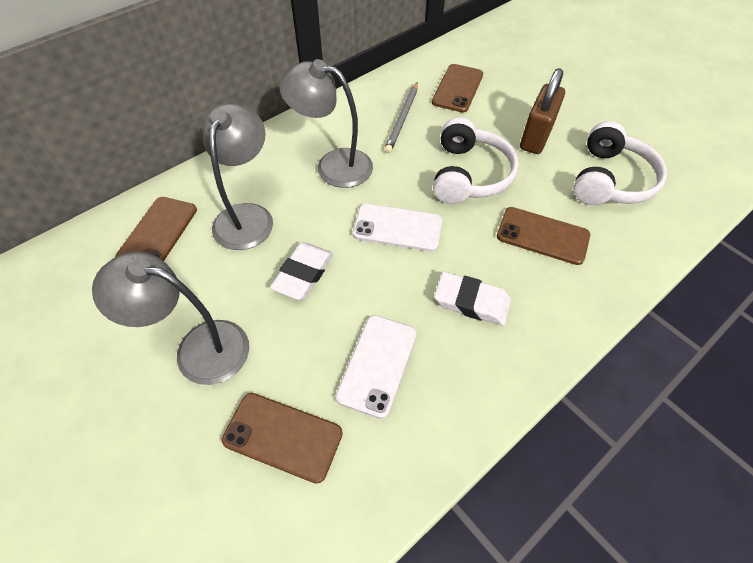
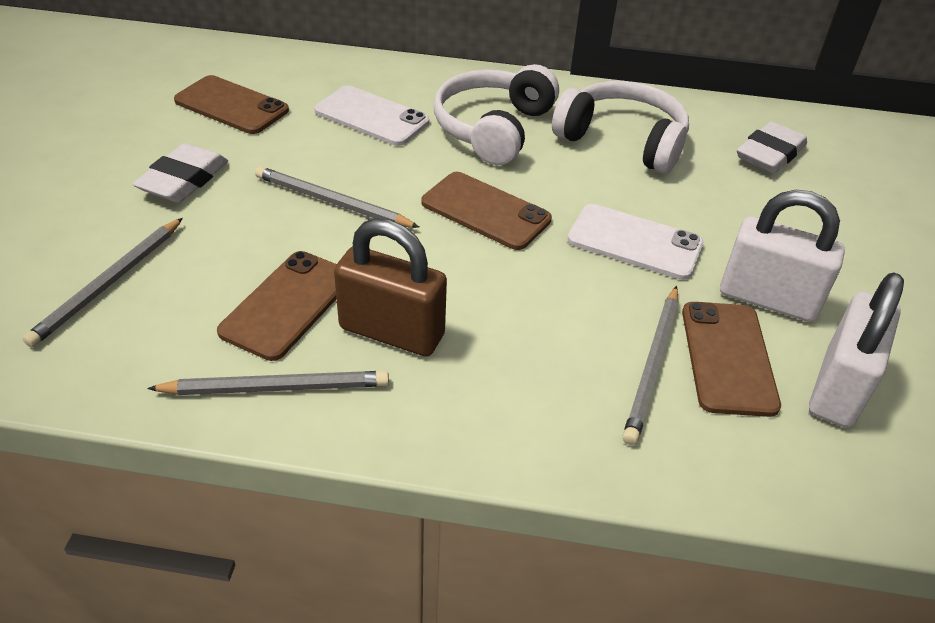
grey lamp: [92,251,249,385] [203,104,273,250] [279,59,373,188] = 3 -> none = 0
grey pencil: [384,82,418,153] = 1 -> [22,218,183,347] [147,371,389,395] [255,166,420,228] [623,286,678,445] = 4
white padlock: none = 0 -> [720,190,845,322] [809,272,904,428] = 2

